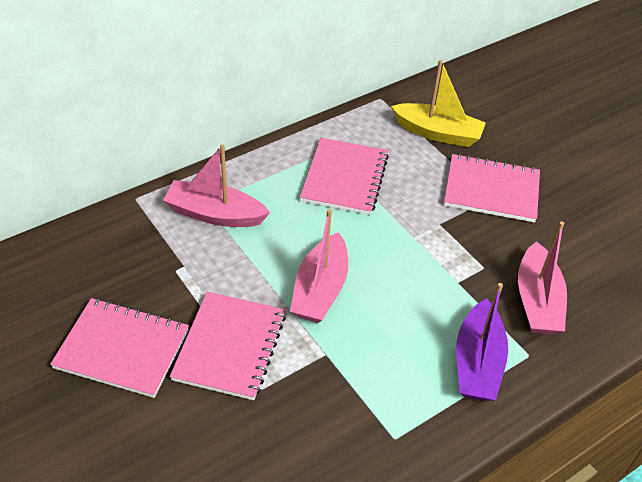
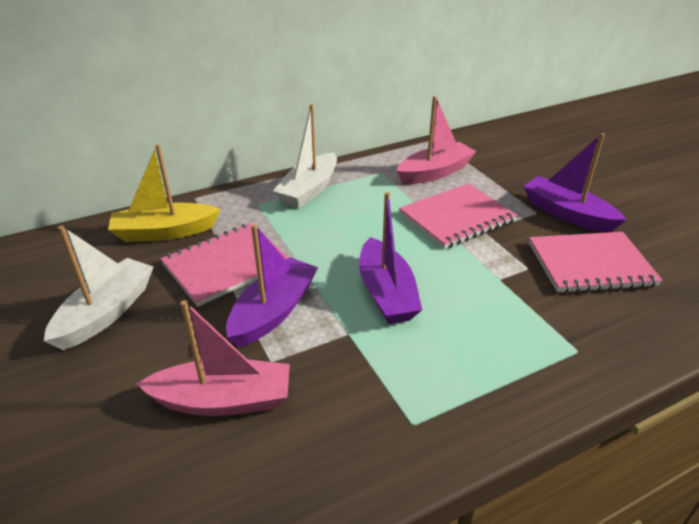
pink boat: [163,144,270,227] [290,209,348,323] [518,221,567,335] = 3 -> [136,300,290,416] [397,96,477,184] = 2
pink notebook: [50,298,189,398] [170,291,286,400] [300,138,389,215] [444,154,540,222] = 4 -> [160,223,289,306] [399,183,517,249] [529,232,663,293] = 3
purple boat: [456,283,508,401] = 1 -> [226,224,318,347] [359,192,422,324] [523,133,627,232] = 3
white boat: none = 0 -> [44,226,153,350] [273,104,337,208] = 2

